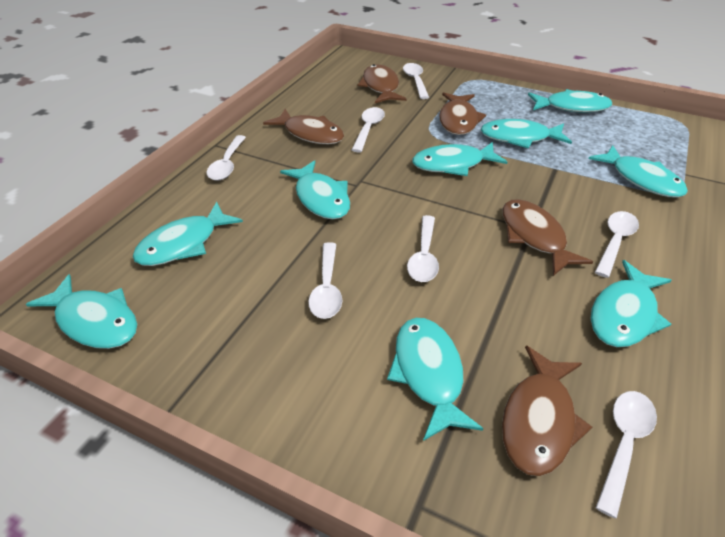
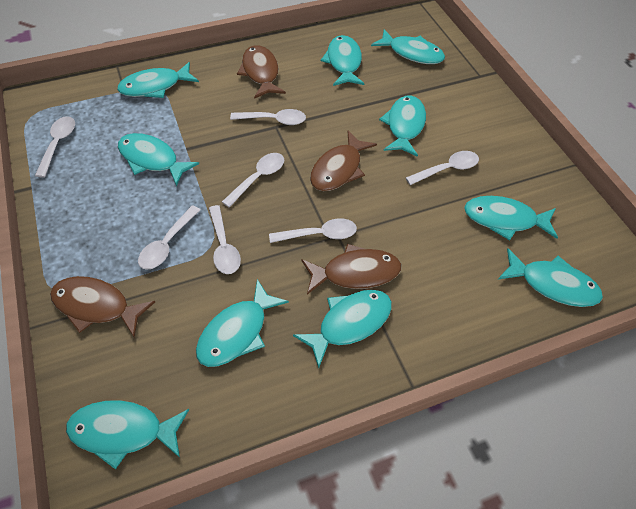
brown fish: [263,109,344,144] [358,64,406,103] [439,92,486,135] [502,199,593,276] [502,346,592,476] = 5 -> [50,276,155,337] [237,45,286,99] [301,244,401,295] [310,131,377,191] = 4
turquoise fish: [26,274,137,349] [133,202,243,266] [280,160,350,219] [387,318,483,441] [412,142,507,176] [481,119,572,149] [528,89,612,113] [588,145,688,198] [591,260,672,347] = 9 -> [66,400,189,470] [117,62,199,98] [118,133,199,186] [196,279,289,367] [293,290,392,368] [321,35,364,86] [371,29,445,64] [379,96,426,157] [464,196,558,240] [498,248,603,307] = 10

